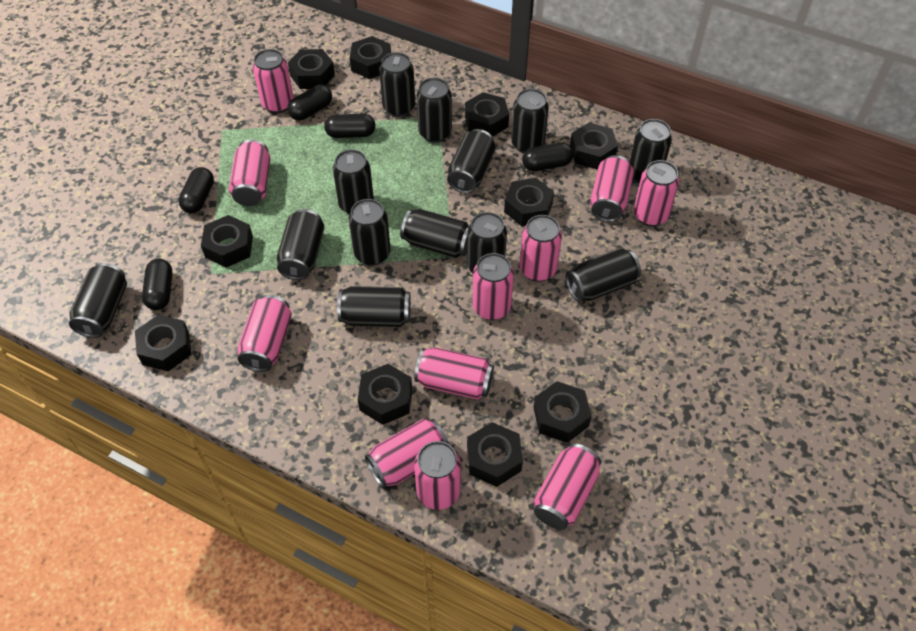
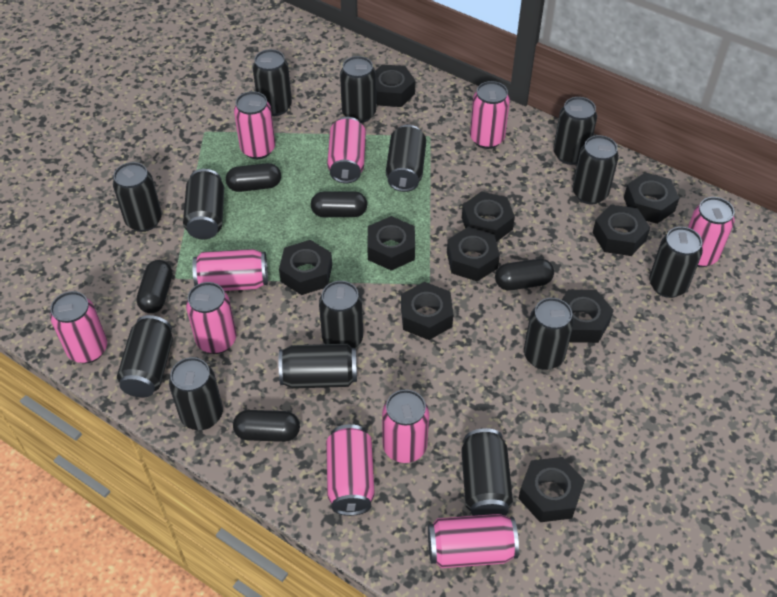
black can: [69,263,127,338] [277,209,324,280] [333,149,374,215] [337,286,411,327] [349,199,391,266] [379,52,415,117] [401,209,469,258] [417,78,452,143] [447,129,496,193] [467,212,507,273] [511,89,549,153] [566,248,641,302] [629,119,672,183] = 13 -> [113,162,162,232] [117,315,173,398] [169,357,223,430] [183,169,224,239] [253,49,292,116] [279,344,357,389] [319,281,363,348] [340,56,376,123] [386,125,426,192] [461,428,513,516] [524,298,574,370] [553,97,597,165] [573,135,619,204] [649,227,703,298] = 14
pink can: [229,139,270,206] [238,295,292,372] [253,49,294,113] [365,419,449,488] [414,347,494,400] [414,441,461,510] [473,253,514,320] [520,215,562,282] [534,443,601,530] [590,155,634,222] [634,160,679,226] = 11 -> [50,291,107,363] [186,282,237,354] [192,249,268,291] [234,91,275,159] [326,424,375,516] [327,117,366,183] [382,390,429,463] [428,514,519,568] [470,81,510,149] [688,197,735,267] = 10

